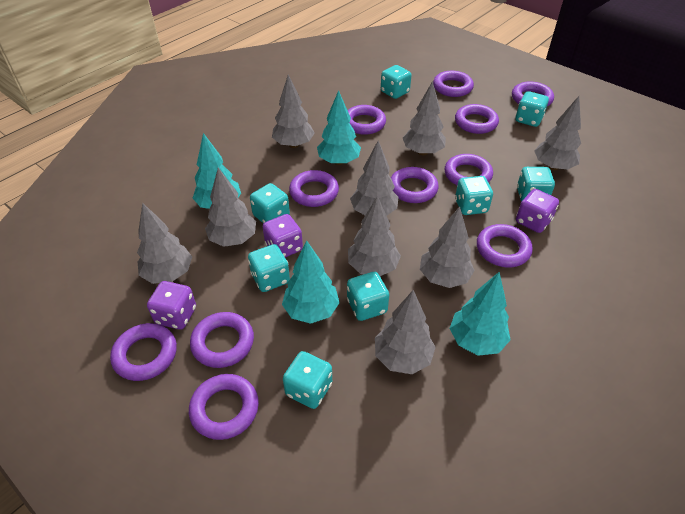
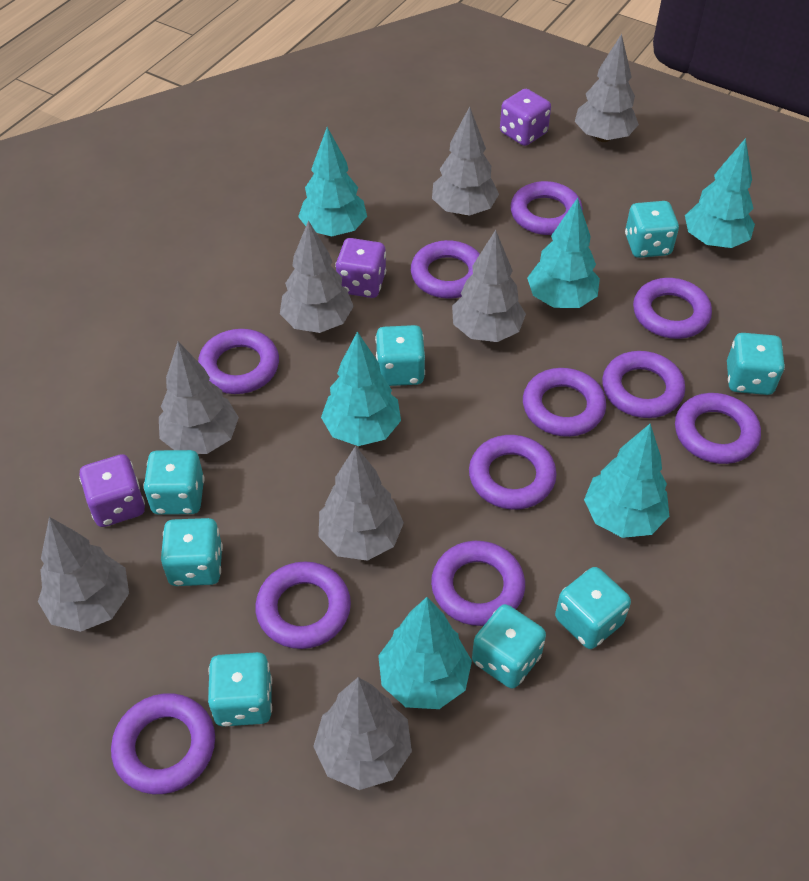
grey tree: [137,202,192,284] [205,168,256,247] [272,74,315,148] [348,196,401,276] [350,141,398,216] [375,290,436,374] [403,81,446,156] [420,206,475,288] [534,96,581,171] = 9 -> [38,517,129,632] [159,342,239,454] [280,220,354,333] [313,677,412,790] [318,446,404,561] [432,106,499,216] [452,230,526,342] [575,34,639,142] = 8
turquoise tree: [193,133,241,209] [282,240,340,324] [317,90,361,165] [449,272,510,356] = 4 -> [298,127,367,236] [321,332,401,446] [378,597,472,709] [527,198,600,308] [584,424,669,538] [685,138,755,248] = 6

